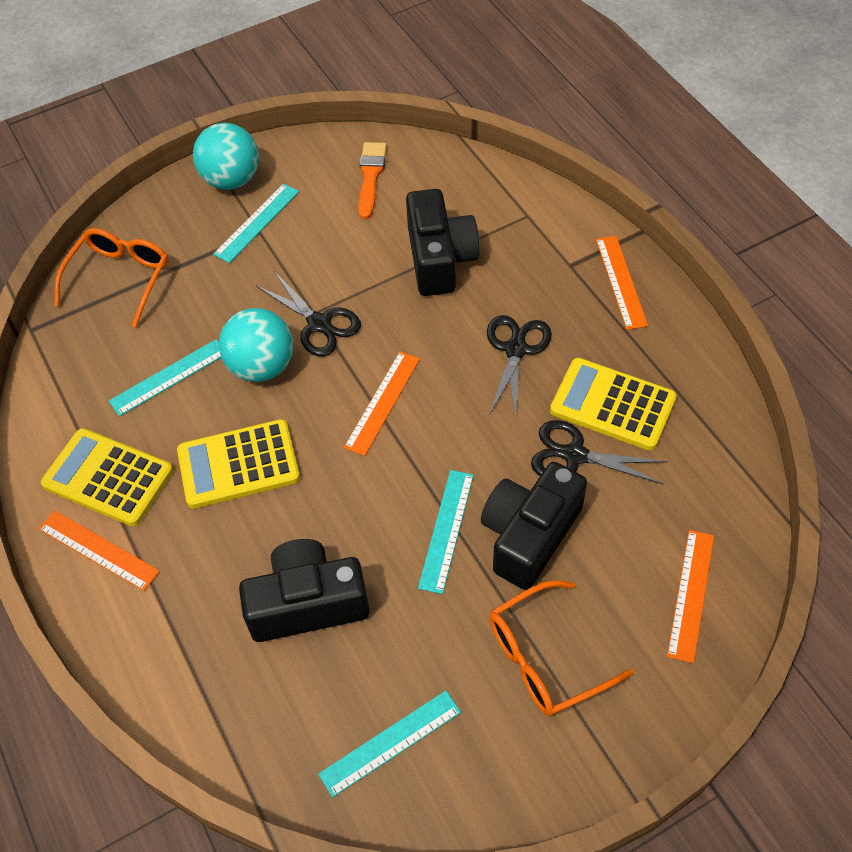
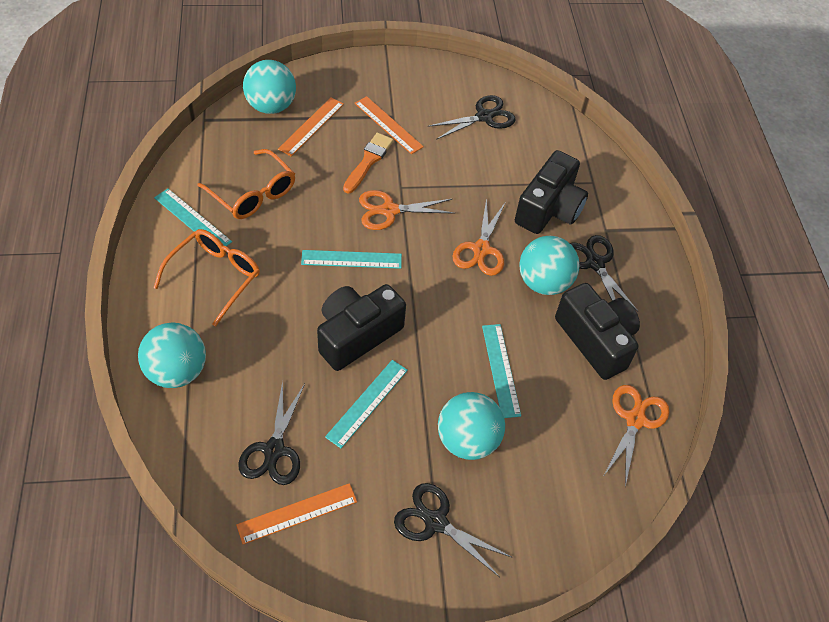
black scissors: [256,271,361,357] [487,315,552,420] [531,420,667,484] = 3 -> [238,381,305,485] [394,483,513,577] [428,95,516,140] [570,235,639,312] = 4
orange ruler: [39,510,160,591] [344,352,420,456] [596,236,648,330] [667,530,714,663] = 4 -> [236,483,357,545] [278,97,344,156] [355,96,424,154] = 3
orange scissors: none = 0 -> [359,190,456,230] [452,198,505,276] [604,385,669,487] = 3
turquoise ball: [193,123,259,190] [219,308,293,382] = 2 -> [138,322,206,388] [243,60,296,114] [438,392,505,460] [519,236,580,295] = 4
yellow calculator: [41,428,173,526] [177,419,300,508] [550,358,677,450] = 3 -> none = 0

